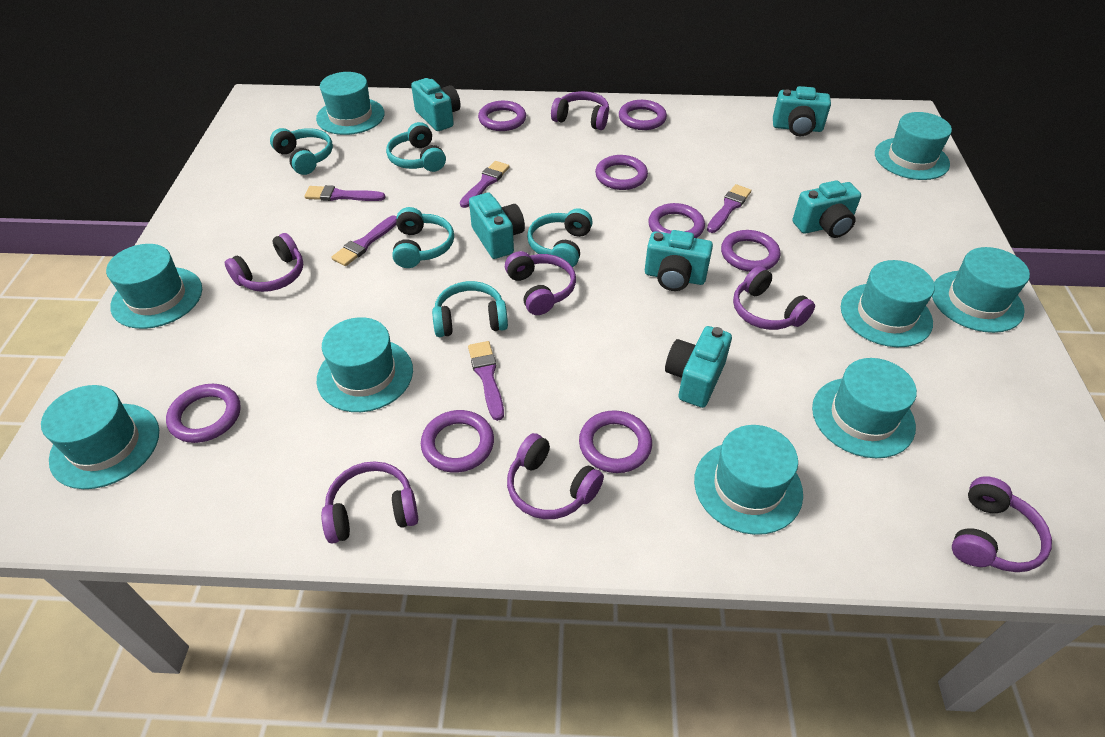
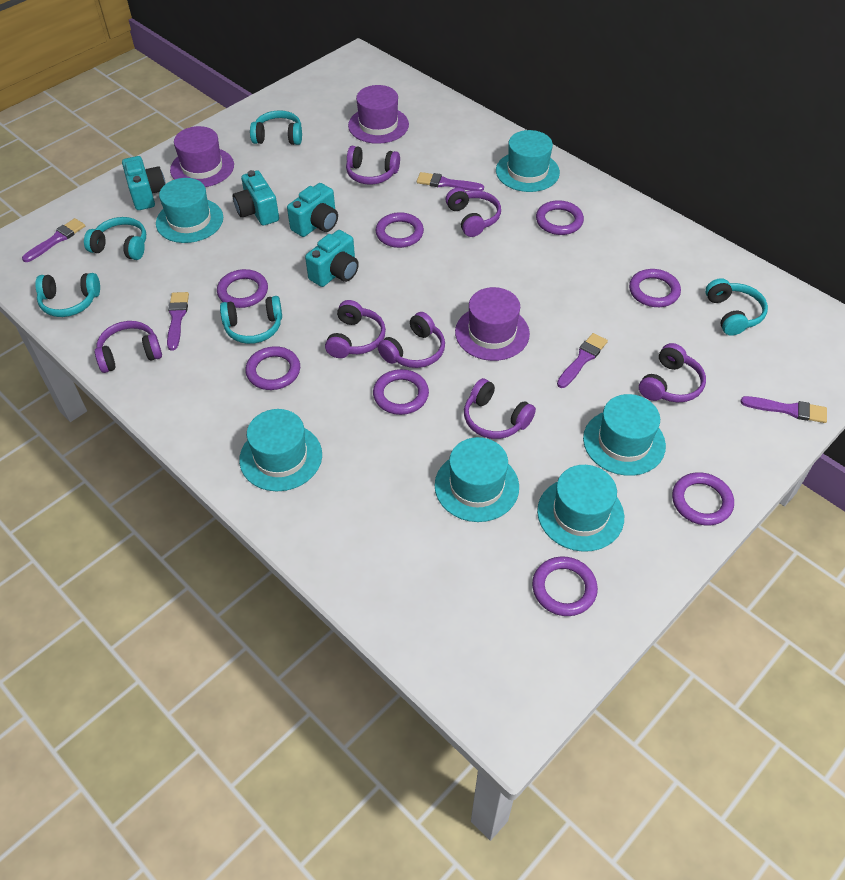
purple hat: none = 0 -> [170,126,234,187] [348,85,409,144] [455,287,530,361] = 3
turquoise camera: [411,78,461,131] [469,193,525,259] [645,230,713,291] [665,326,732,408] [773,86,831,136] [792,180,861,238] = 6 -> [122,156,166,210] [233,170,279,226] [287,183,338,237] [305,230,359,287] = 4
turquoise hat: [41,385,159,489] [106,244,202,329] [316,72,385,135] [317,317,413,412] [694,425,803,535] [812,358,917,458] [841,260,935,347] [875,112,952,180] [932,247,1030,333] = 9 -> [156,178,223,243] [239,409,322,491] [435,437,519,522] [496,130,560,192] [537,465,624,552] [583,394,666,476] = 6

